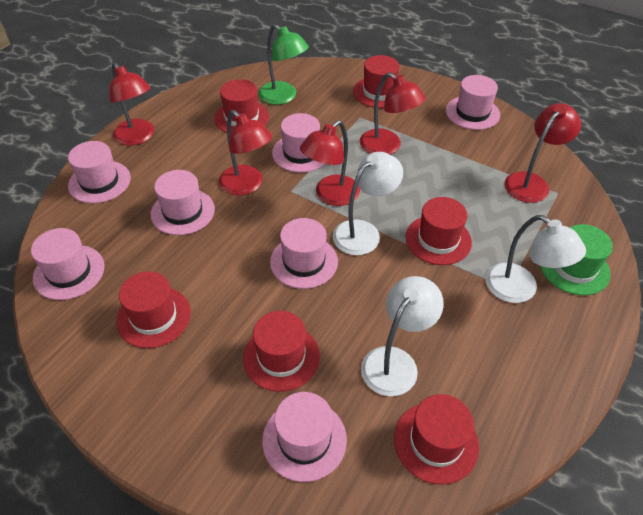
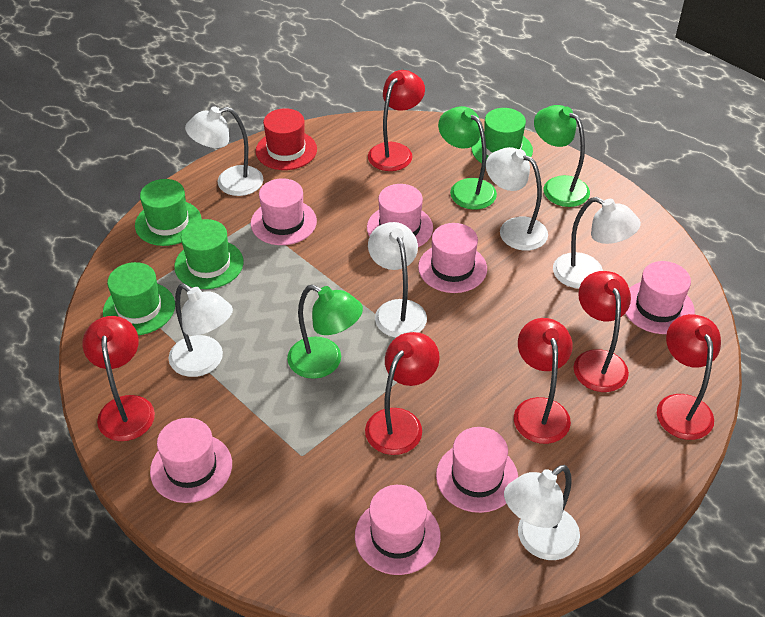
green hat: [540,224,613,295] = 1 -> [103,262,175,335] [135,179,202,246] [174,219,244,289] [471,108,533,163] = 4
green lamp: [258,24,309,105] = 1 -> [287,285,363,379] [438,106,497,210] [534,105,590,207] = 3
red hat: [116,271,191,348] [214,79,269,133] [243,311,320,392] [353,55,399,108] [394,394,479,485] [406,197,472,265] = 6 -> [256,108,317,170] = 1
red lamp: [109,62,154,145] [219,110,272,195] [300,120,360,206] [360,72,426,154] [504,103,581,203] = 5 -> [82,316,155,441] [365,332,440,455] [368,70,425,171] [514,318,573,444] [574,271,631,392] [657,314,721,440] = 6
white lamp: [333,152,403,255] [361,276,444,396] [486,215,586,303] = 3 -> [169,284,233,377] [185,106,264,196] [368,222,427,338] [486,147,548,251] [504,465,580,560] [553,197,641,288] = 6

